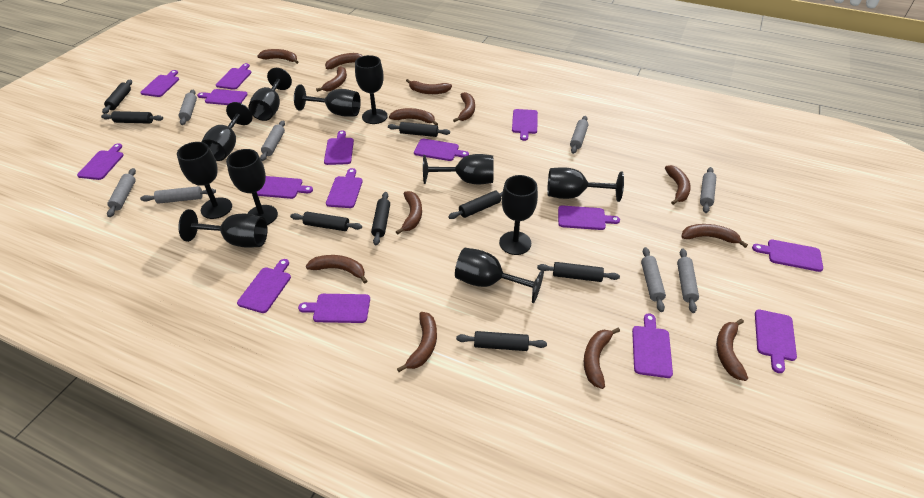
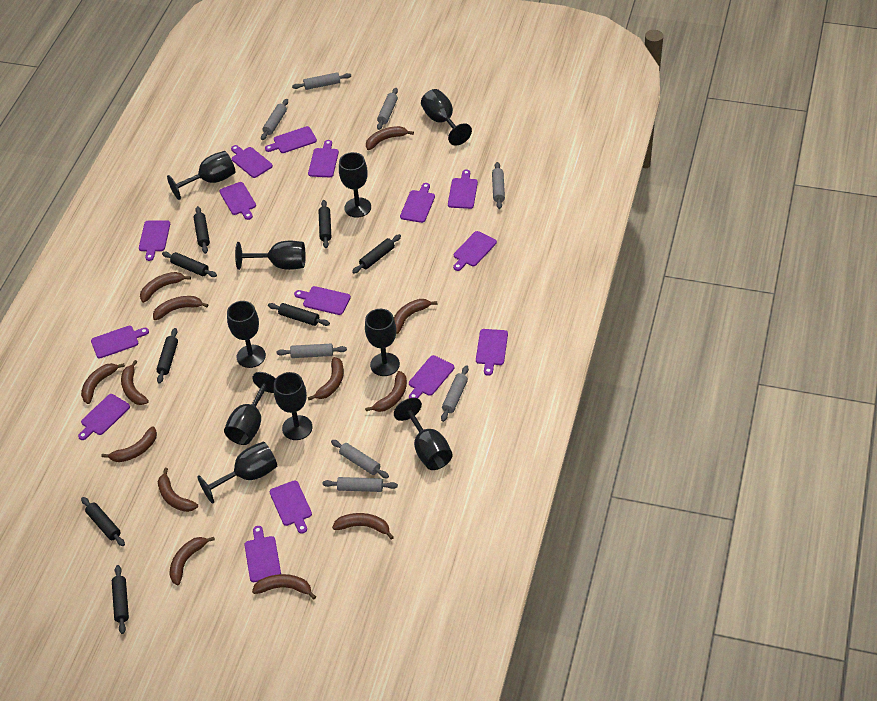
black goblet: [177,142,232,219] [178,209,267,248] [201,102,253,161] [226,149,278,225] [248,68,292,121] [294,85,361,117] [355,55,388,124] [423,154,494,184] [455,248,544,303] [499,175,538,255] [547,167,624,202] = 11 -> [167,151,235,200] [197,441,277,504] [224,372,276,445] [227,301,266,368] [235,241,306,270] [274,372,312,440] [339,152,371,218] [365,309,400,376] [394,398,453,470] [421,89,472,146] = 10

